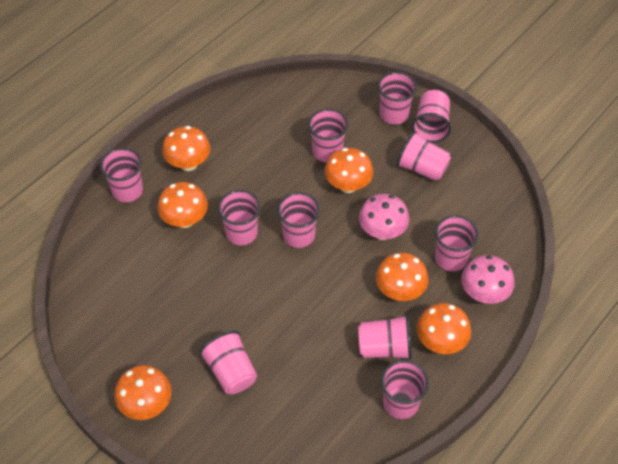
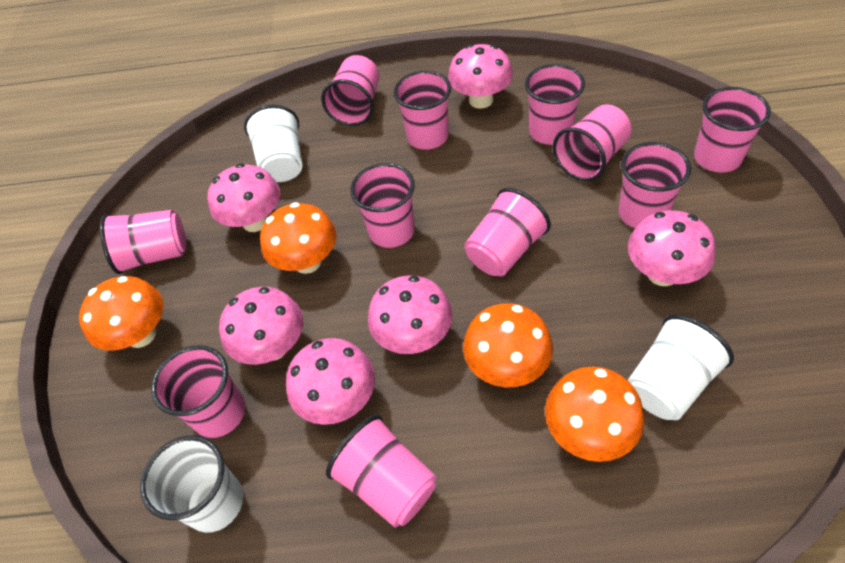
orange mushroom: [115,365,172,420] [157,182,208,228] [162,126,211,171] [325,148,373,193] [376,253,428,301] [417,303,471,354] = 6 -> [79,276,163,351] [260,202,336,274] [463,303,553,387] [545,366,644,462] = 4
pink mushroom: [359,194,409,240] [461,255,514,304] = 2 -> [208,163,280,232] [219,287,303,365] [286,338,375,425] [368,275,452,354] [448,44,513,109] [628,210,716,286] = 6
white cup: none = 0 -> [140,435,243,533] [244,105,303,182] [628,315,734,420] = 3

